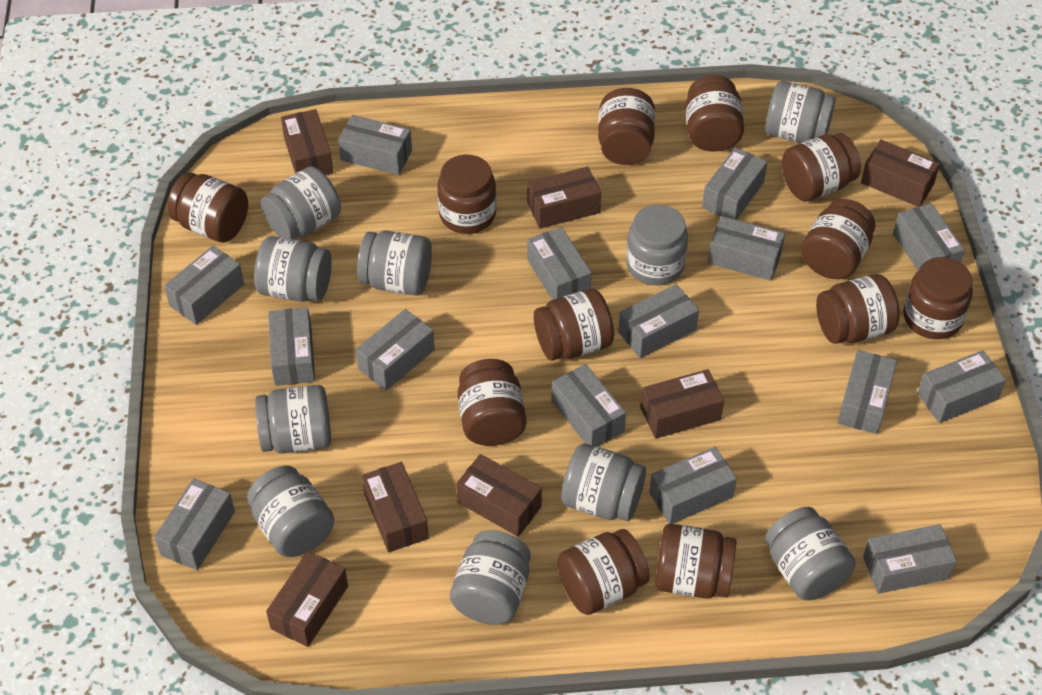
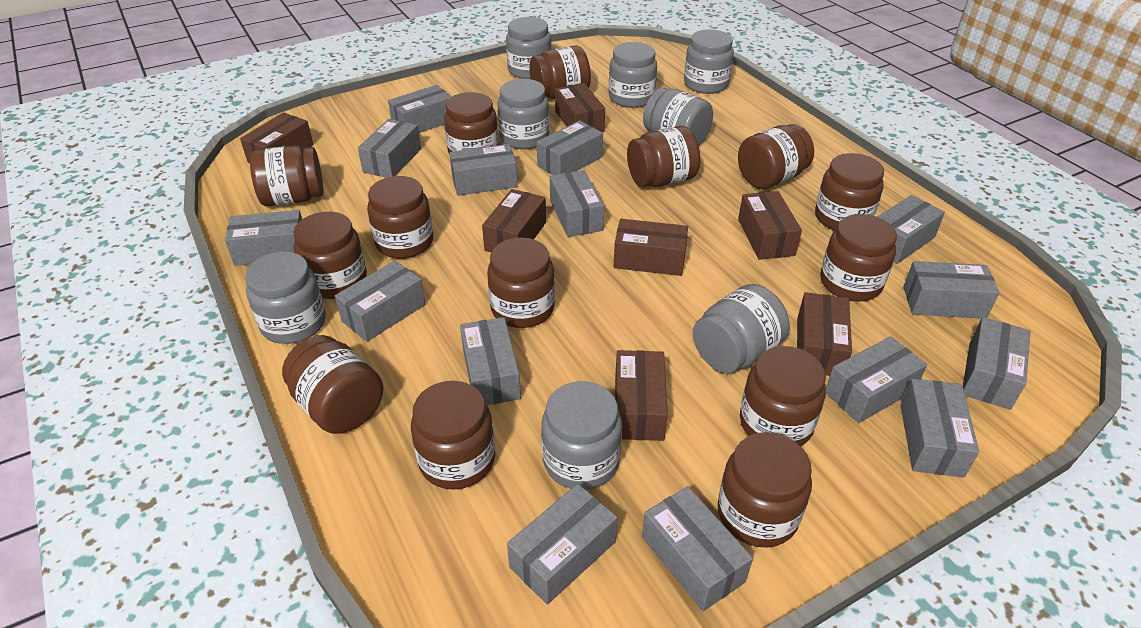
brown jar: [168,172,248,243] [437,155,496,234] [458,359,526,446] [534,289,614,361] [557,529,650,615] [598,88,655,165] [655,524,737,599] [685,75,744,152] [782,133,861,201] [801,199,875,279] [816,274,900,344] [903,257,973,339] = 12 -> [250,145,323,206] [282,335,384,434] [293,212,367,299] [367,176,433,259] [411,381,495,490] [444,92,499,155] [487,237,555,328] [529,46,591,99] [627,126,700,187] [718,432,812,548] [738,124,814,189] [740,346,826,446] [815,153,884,231] [820,214,897,302] = 14
grey jar: [247,465,334,557] [254,236,332,302] [255,385,331,453] [261,166,341,239] [357,230,432,296] [450,530,531,625] [561,444,646,521] [627,205,688,285] [765,81,836,143] [765,507,856,600] = 10 -> [245,252,326,344] [497,79,549,149] [506,17,552,79] [541,381,622,490] [609,42,657,108] [643,88,713,145] [684,29,734,94] [693,284,790,373] = 8

